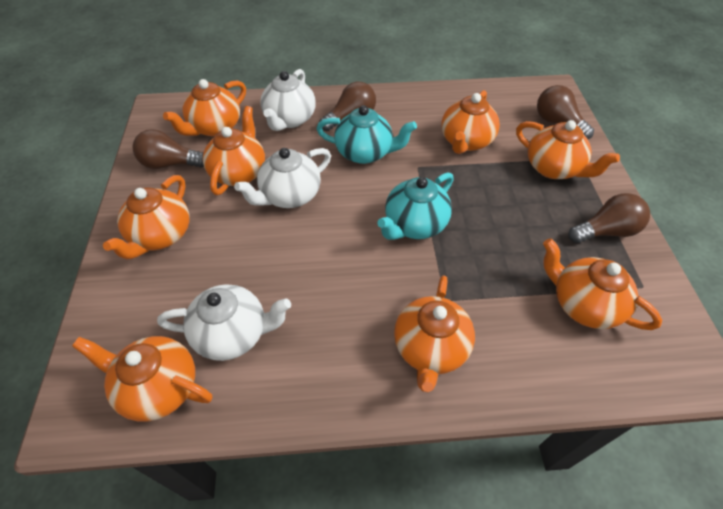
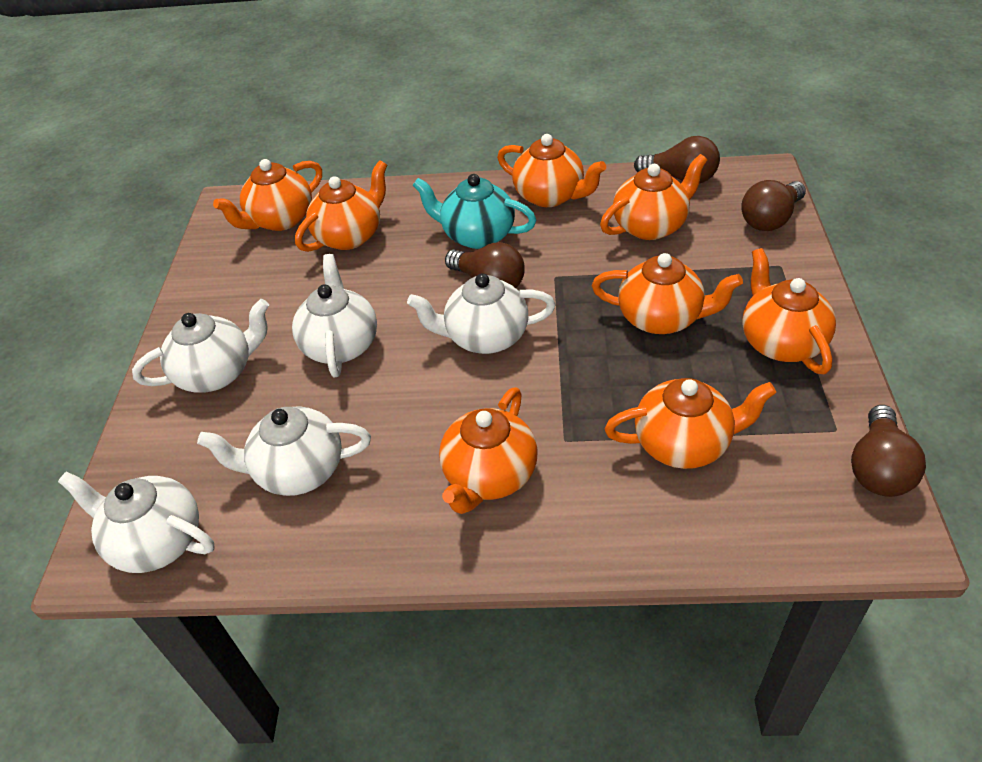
turquoise teapot: [317,105,417,164] [377,172,454,240] = 2 -> [413,174,536,249] = 1
white teapot: [157,284,291,361] [234,148,331,208] [260,69,316,131] = 3 -> [58,472,215,573] [132,299,269,393] [197,406,371,496] [292,254,377,378] [407,273,555,354] = 5

